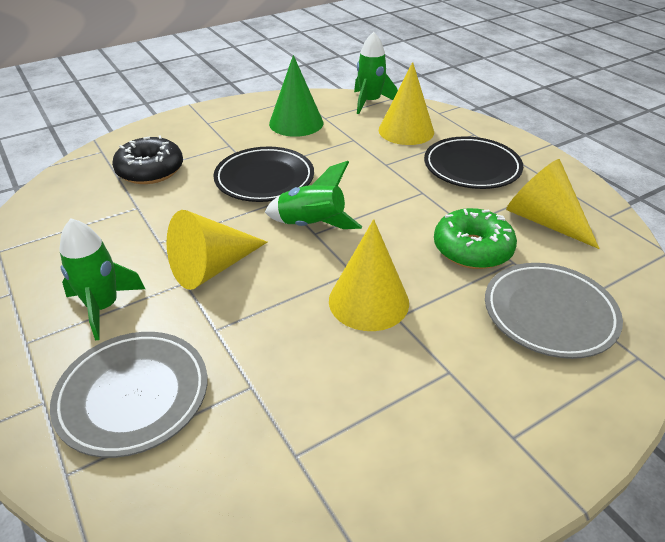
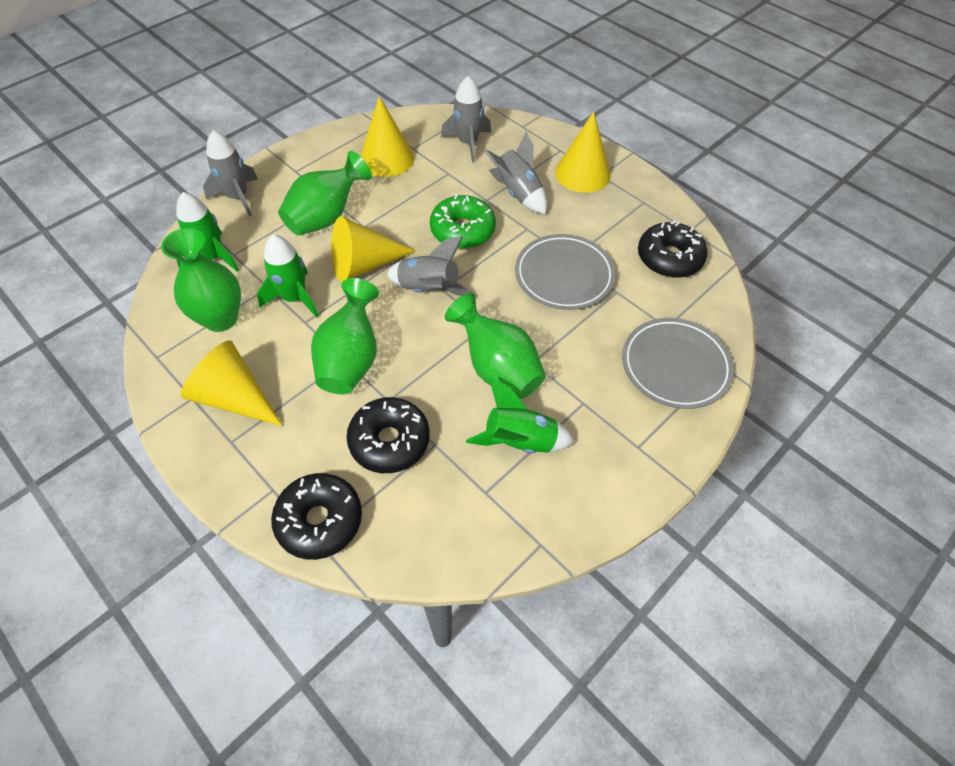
black donut: [112,135,183,184] = 1 -> [271,473,362,560] [346,397,430,473] [638,221,708,278] = 3
black plate: [213,147,314,202] [424,136,523,189] = 2 -> none = 0
green cone: [269,55,323,137] = 1 -> none = 0
green vase: none = 0 -> [161,228,241,332] [278,151,372,236] [311,278,379,394] [445,293,546,399] = 4
grey rocket: none = 0 -> [203,130,258,216] [386,236,472,296] [441,76,491,163] [484,132,547,214] = 4

